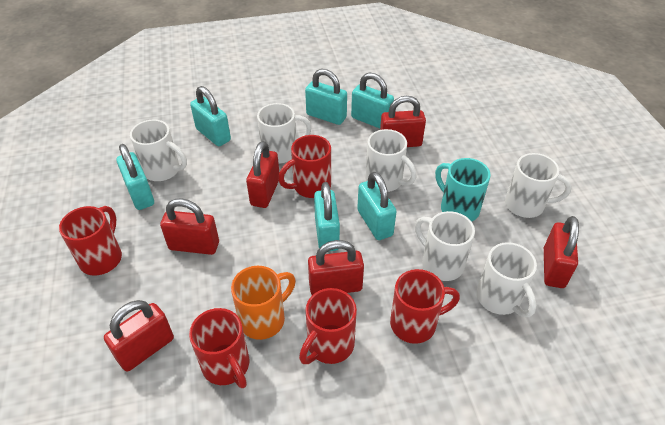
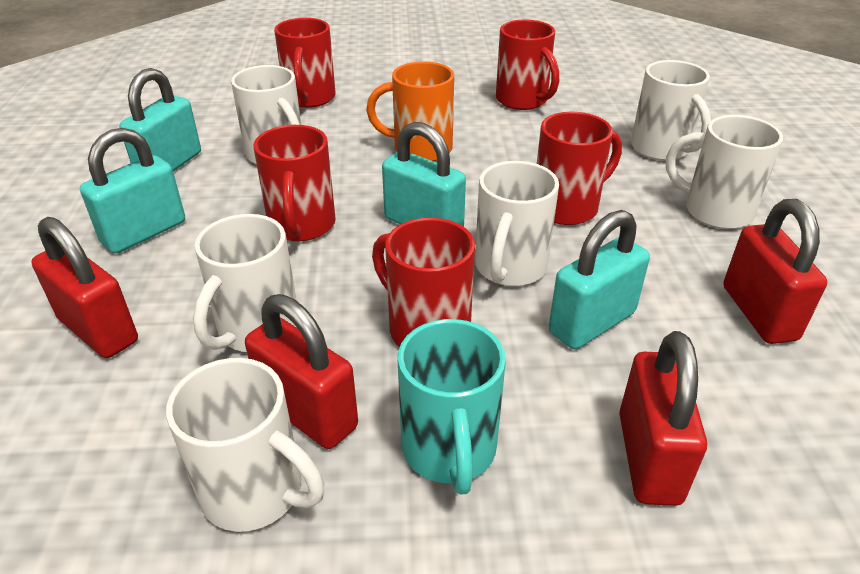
red padlock: [104,300,174,372] [160,199,219,255] [246,141,279,208] [308,240,364,295] [380,96,426,147] [544,216,579,288] = 6 -> [31,217,138,358] [245,294,358,449] [619,331,707,506] [723,199,827,344] = 4
turquoise padlock: [116,144,154,210] [190,86,231,146] [305,69,347,125] [314,182,340,251] [351,73,394,128] [357,172,397,240] = 6 -> [80,128,185,253] [119,68,201,171] [382,122,466,227] [549,210,650,349] = 4

